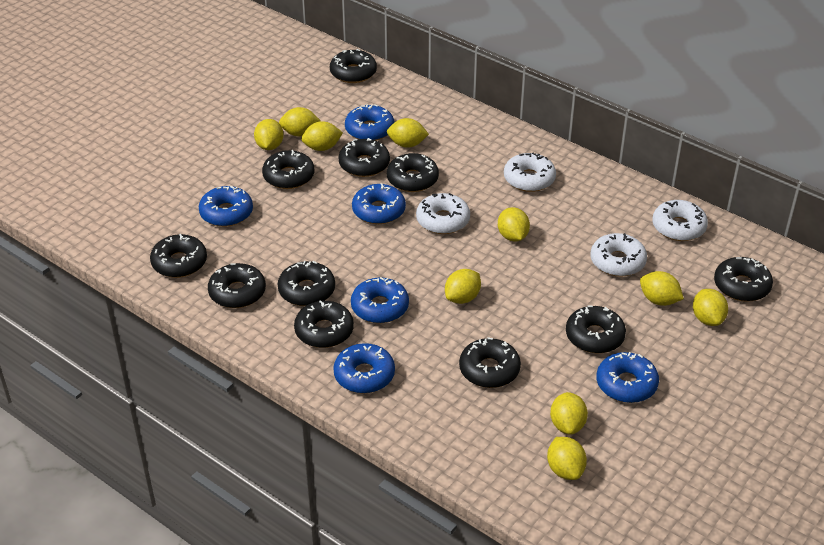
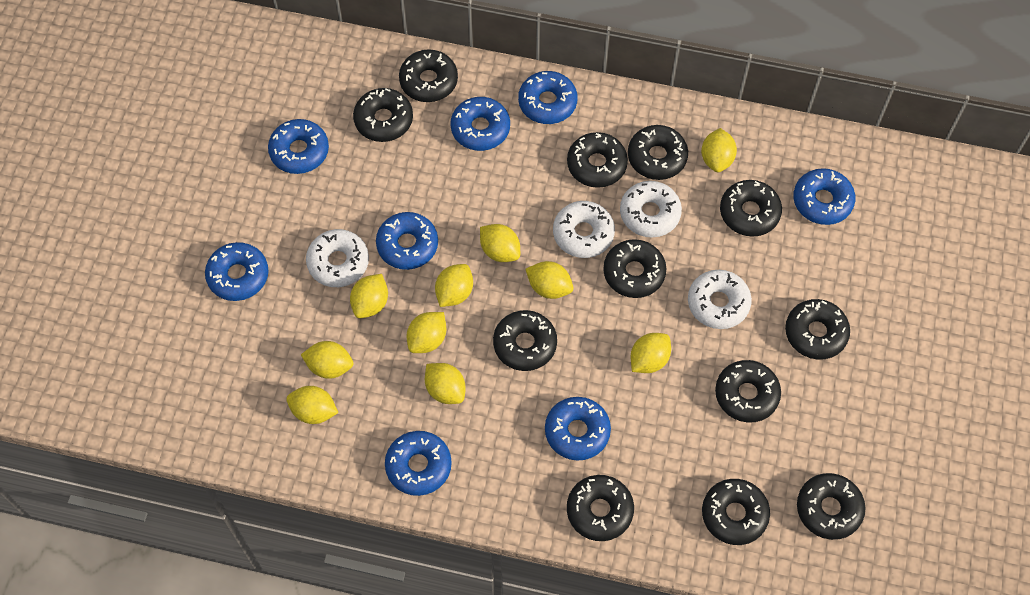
black donut: [150,234,207,278] [208,263,266,308] [262,150,315,189] [278,261,335,306] [294,300,354,348] [330,49,377,83] [338,138,390,177] [387,153,439,192] [459,337,521,388] [566,305,626,353] [714,257,773,302] = 11 -> [353,88,413,142] [399,50,458,102] [493,310,557,371] [567,132,628,188] [567,475,634,541] [603,239,666,298] [628,125,688,180] [702,479,770,545] [715,360,781,423] [720,180,782,237] [785,299,850,360] [797,473,865,540] = 12
blue donut: [199,186,253,227] [333,343,395,393] [345,104,395,141] [351,277,409,323] [352,183,406,224] [596,352,659,403] = 6 -> [205,242,269,301] [268,119,329,174] [376,212,438,270] [385,431,452,496] [451,97,510,151] [518,71,577,124] [545,397,611,461] [793,168,855,225] = 8

